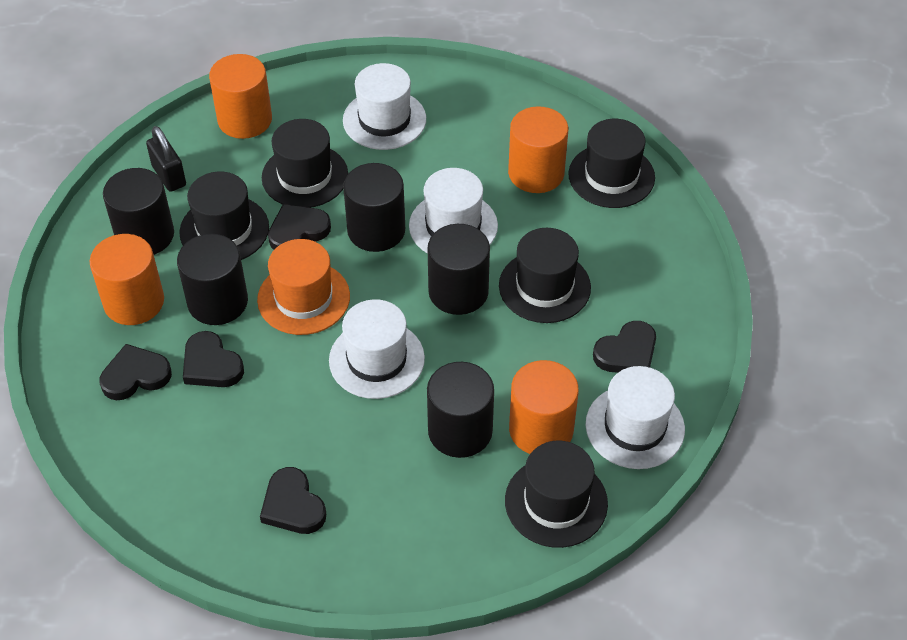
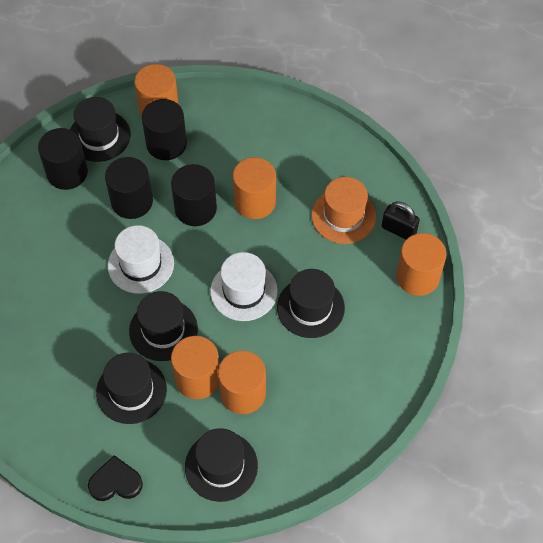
black cylinder: [103,168,174,255] [177,234,248,325] [343,163,405,252] [427,362,494,458] [428,224,490,315] = 5 -> [38,128,88,190] [105,157,153,219] [142,99,187,160] [171,164,217,226] = 4
black heart: [99,344,172,400] [183,331,244,387] [260,467,326,534] [268,204,331,250] [593,321,656,373] = 5 -> [88,455,143,501] = 1
orange cylinder: [89,234,164,325] [209,54,272,139] [508,106,568,193] [509,360,579,454] = 4 -> [134,64,179,117] [171,336,219,399] [218,350,266,414] [233,157,276,219] [396,233,447,296] = 5
white hat: [329,299,425,399] [343,63,426,150] [409,168,498,253] [586,366,685,469] = 4 -> [108,225,174,294] [210,252,278,321] = 2

